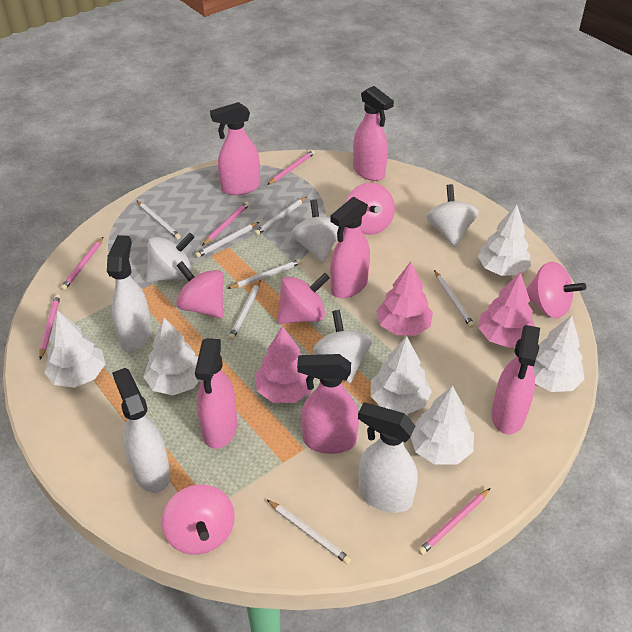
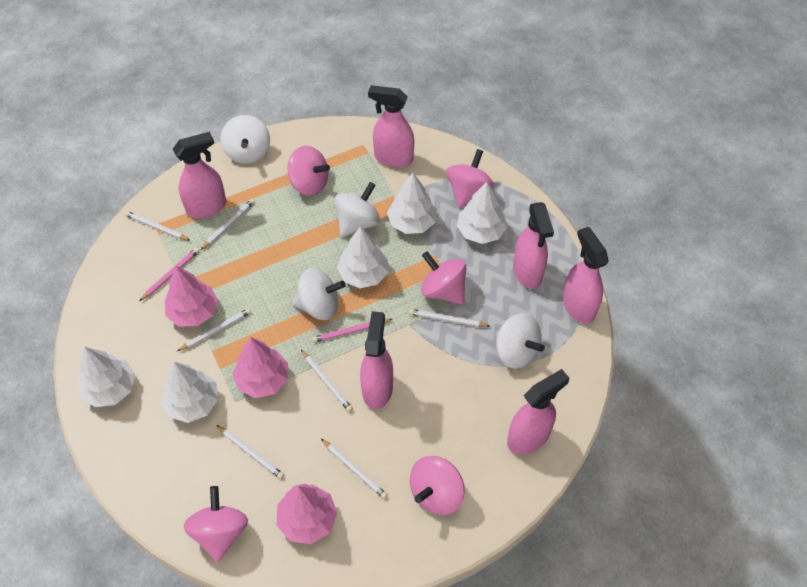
pink pencil: [39,294,60,359] [61,237,103,291] [202,201,249,246] [267,150,315,185] [418,488,490,555] = 5 -> [139,248,199,301] [312,319,392,343] = 2
white spray bottle: [107,235,152,353] [112,368,170,493] [358,402,418,513] = 3 -> none = 0
white tree: [44,310,106,388] [144,318,200,395] [371,336,432,415] [411,385,474,465] [478,204,531,276] [533,315,585,392] = 6 -> [78,347,135,407] [161,362,218,423] [337,226,389,288] [387,173,437,234] [457,182,507,244] = 5

